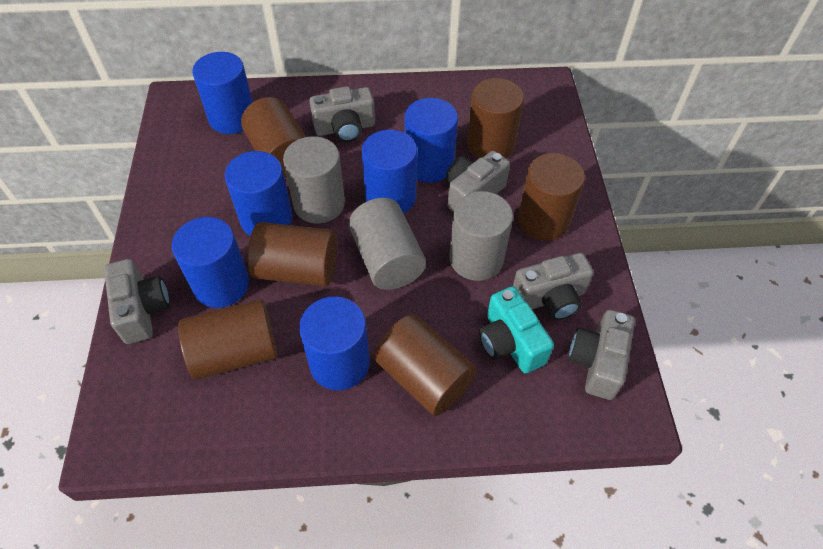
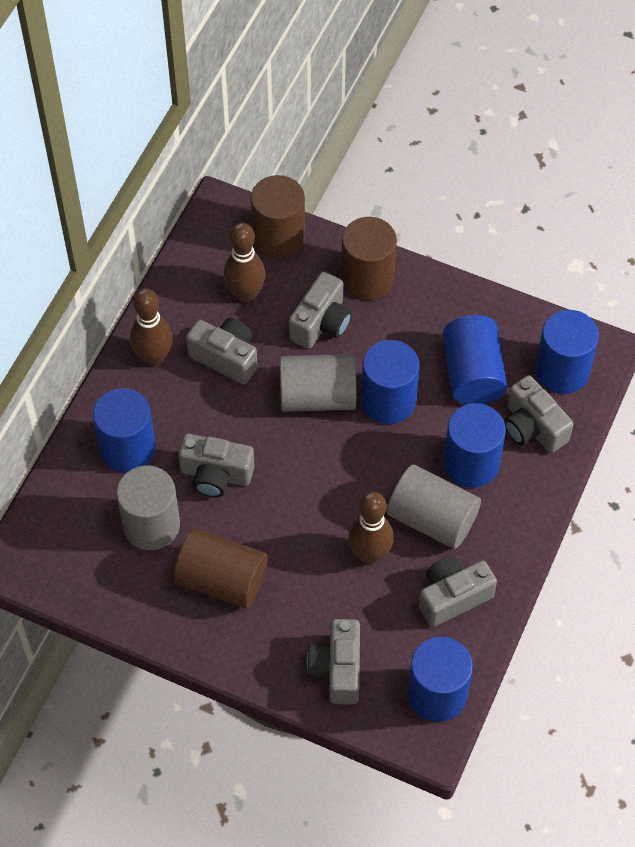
brown bowling pin: none = 0 -> [130,288,173,366] [223,223,265,302] [348,492,394,564] = 3
brown cylinder: [178,299,277,380] [241,97,306,178] [248,222,337,287] [374,314,477,416] [467,78,524,159] [518,153,585,241] = 6 -> [174,529,268,608] [251,175,305,259] [341,217,397,300] = 3
grey camera: [104,259,170,344] [310,86,375,142] [446,151,510,212] [513,253,594,320] [569,310,635,400] = 5 -> [178,433,255,497] [186,318,258,384] [289,272,352,349] [307,619,360,704] [419,556,497,627] [504,375,573,453] = 6
turquoise camera: [479,286,554,374] = 1 -> none = 0

